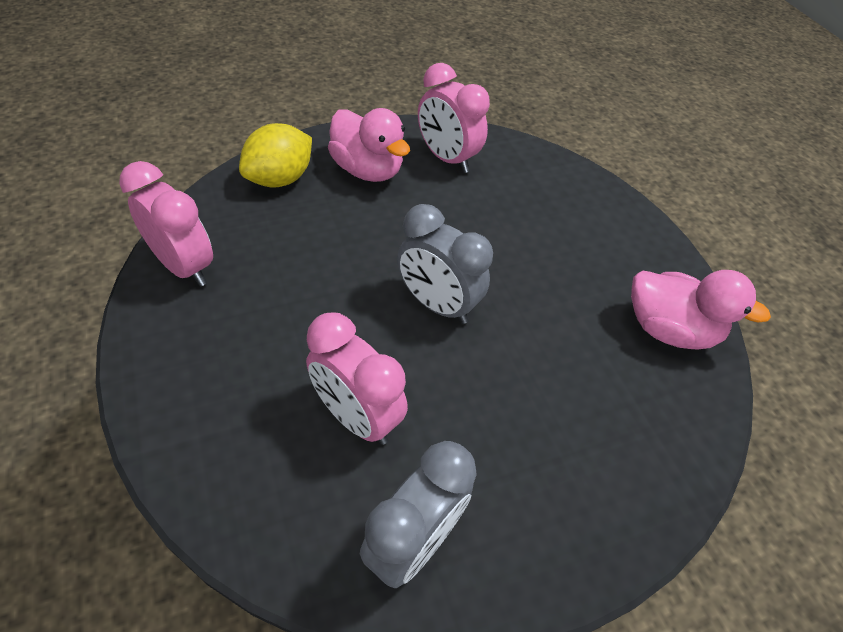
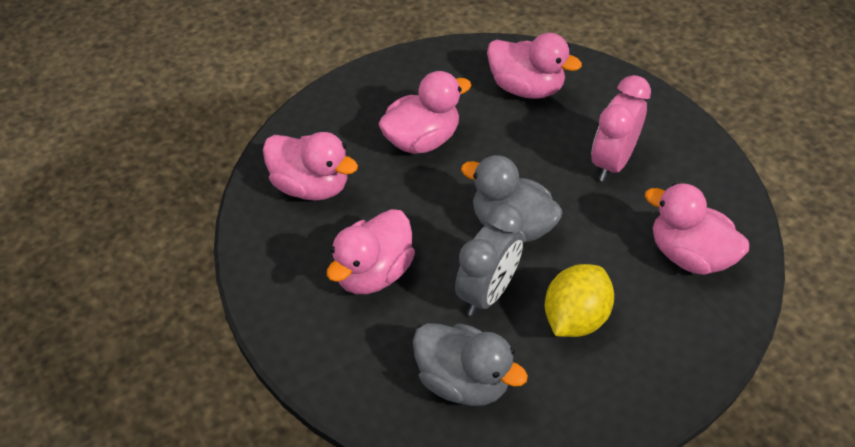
grey clock: [360,441,477,588] [397,204,493,324] = 2 -> [455,204,524,316] = 1
grey duck: none = 0 -> [413,323,528,406] [461,155,563,243] = 2
pink clock: [119,161,213,286] [306,313,408,445] [418,63,490,173] = 3 -> [591,75,651,182] = 1
pink duck: [328,108,410,182] [631,270,771,349] = 2 -> [263,132,358,201] [327,209,415,294] [378,71,471,154] [487,33,582,99] [645,183,749,275] = 5

